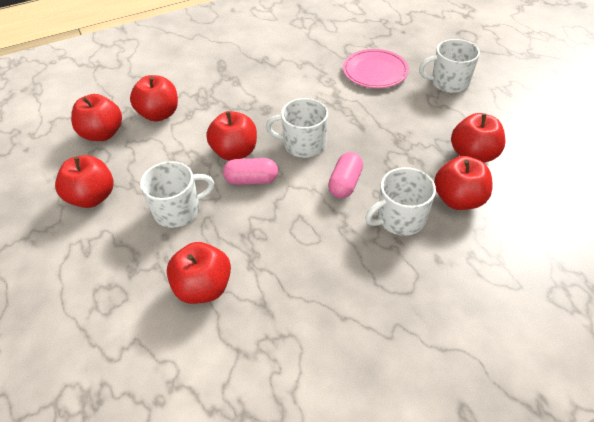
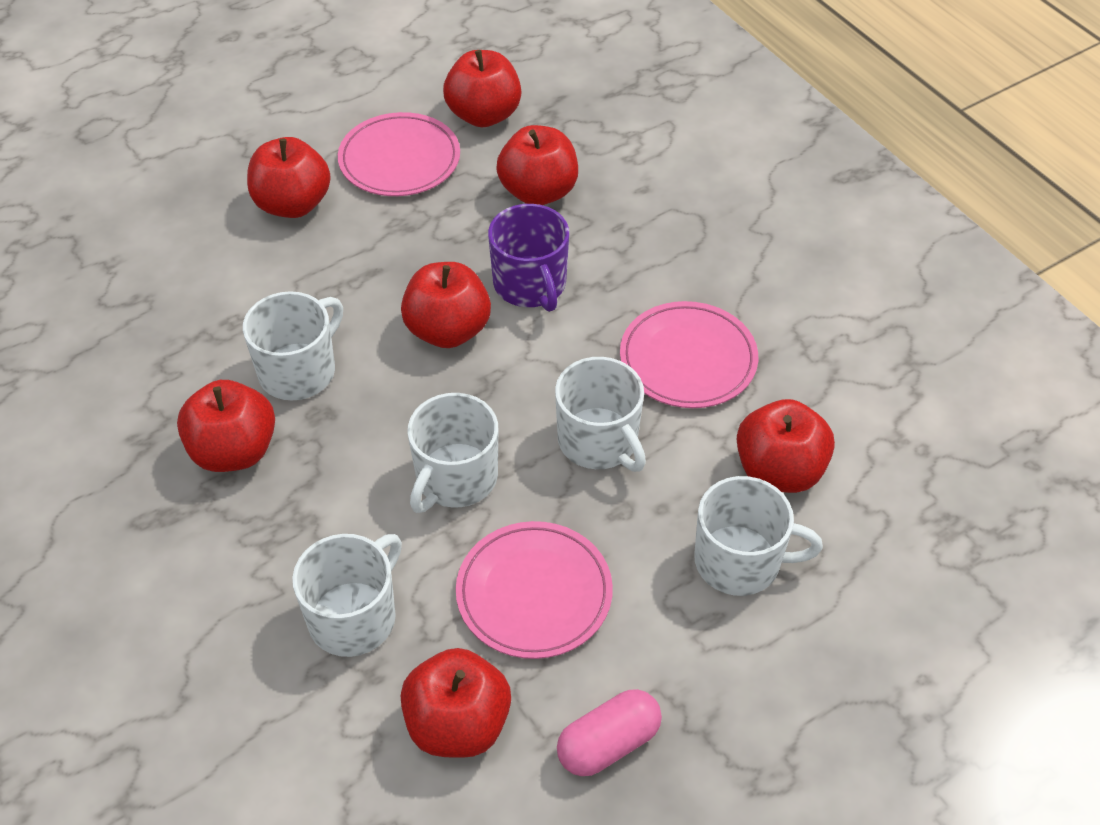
pink capsule: [223,158,278,185] [328,152,363,198] = 2 -> [557,689,662,776] = 1
pink plate: [343,49,409,88] = 1 -> [338,112,460,196] [456,521,613,659] [620,301,758,408] = 3
purple mug: none = 0 -> [488,204,569,312] = 1
white mug: [140,161,214,228] [266,98,328,158] [365,167,436,236] [419,39,480,93] = 4 -> [243,291,343,400] [292,534,402,657] [407,393,498,513] [555,357,646,472] [694,476,823,596] = 5

